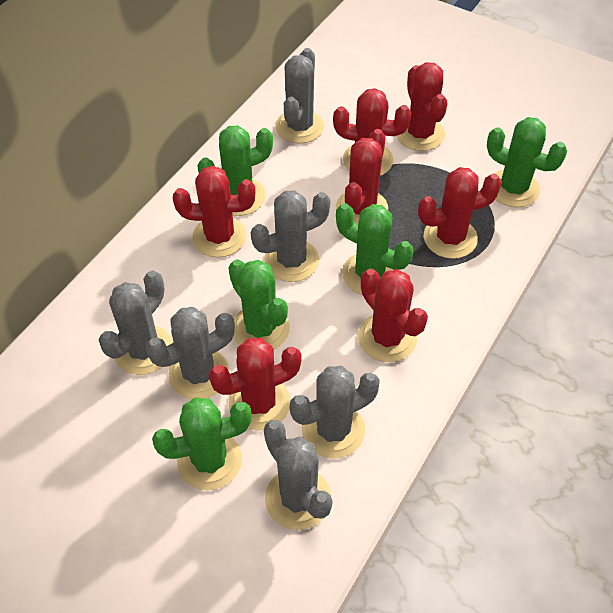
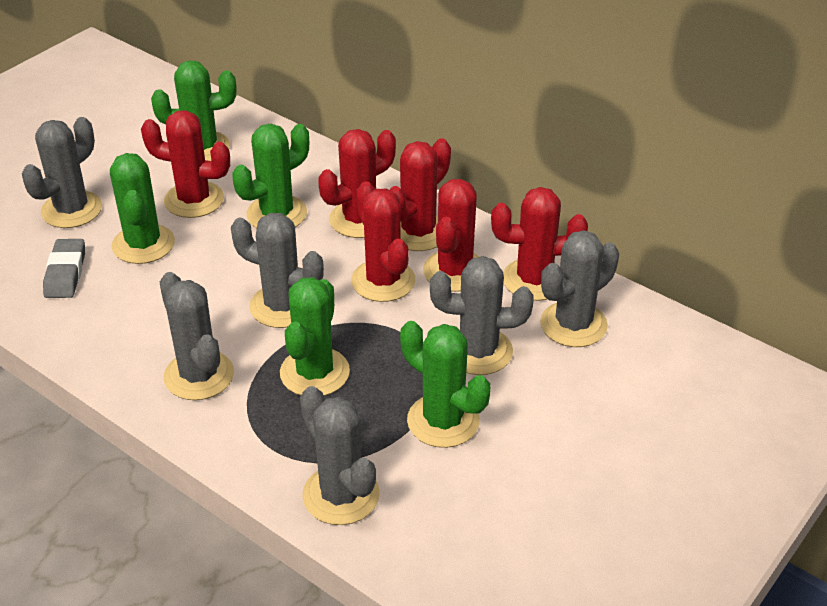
grey eraser: none = 0 -> [43,239,85,298] = 1
red cactus: [173,166,256,257] [209,338,302,430] [333,88,411,176] [336,129,388,224] [358,269,428,362] [397,62,448,151] [418,167,502,259] = 7 -> [141,110,230,218] [318,129,396,238] [351,181,416,302] [390,138,451,251] [423,179,479,292] [491,187,588,301] = 6

